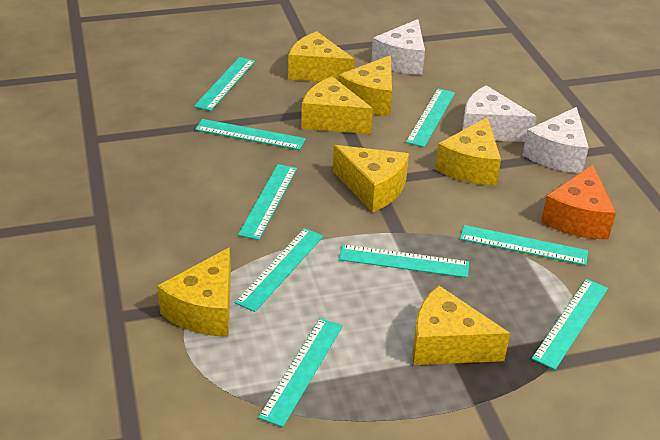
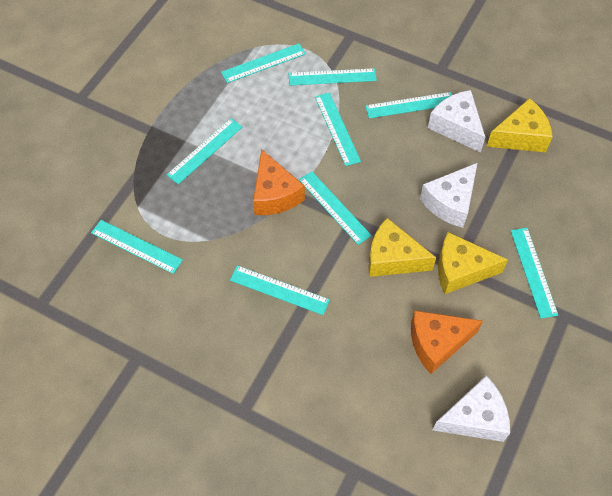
orange cheese: [541,165,616,239] = 1 -> [253,149,305,215] [411,310,483,374] = 2
yellow cheese: [157,247,231,337] [288,32,354,82] [301,76,373,134] [333,145,409,212] [339,55,392,116] [412,286,510,365] [435,117,501,186] = 7 -> [368,218,436,277] [438,232,508,294] [486,98,553,152] = 3

